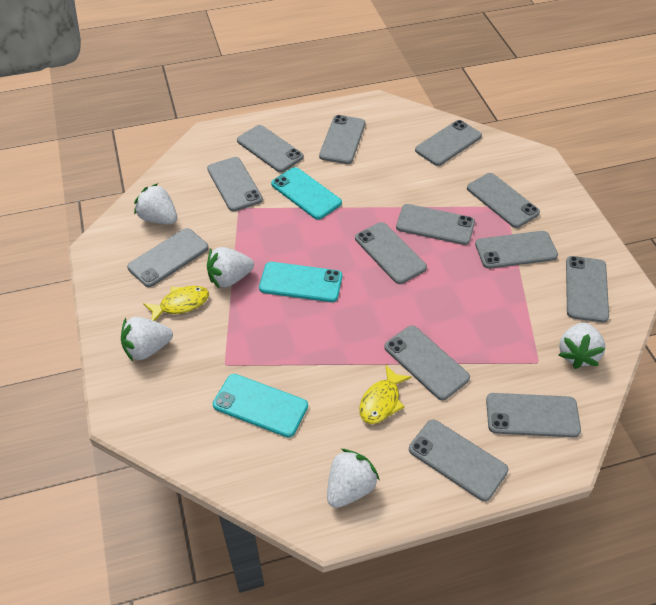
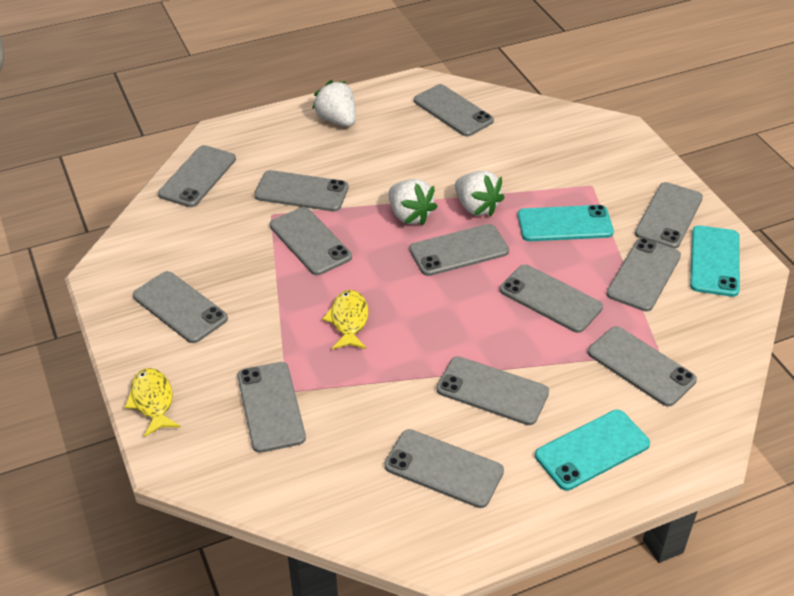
white strawberry: [121,317,173,362] [134,184,177,224] [207,247,254,288] [327,449,379,508] [559,322,605,369] = 5 -> [312,80,356,127] [389,179,438,225] [455,171,505,217] = 3

